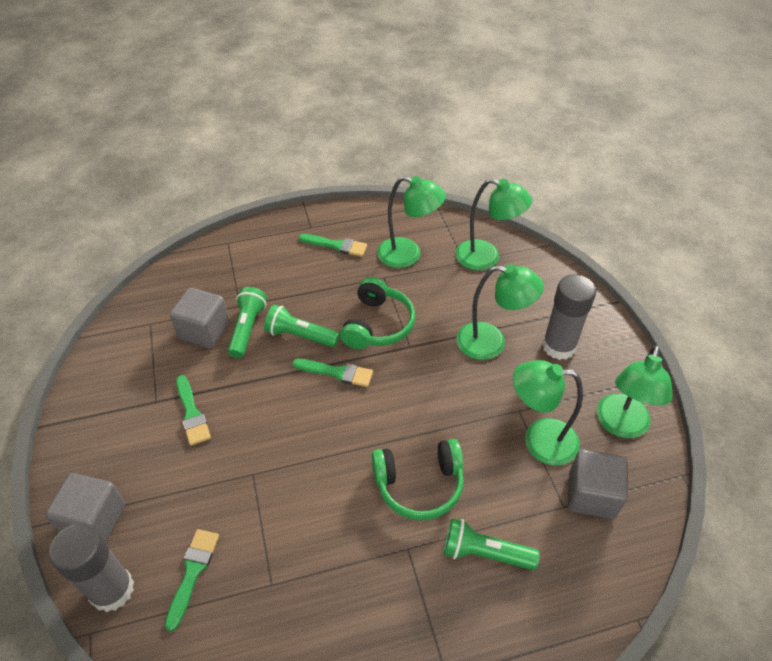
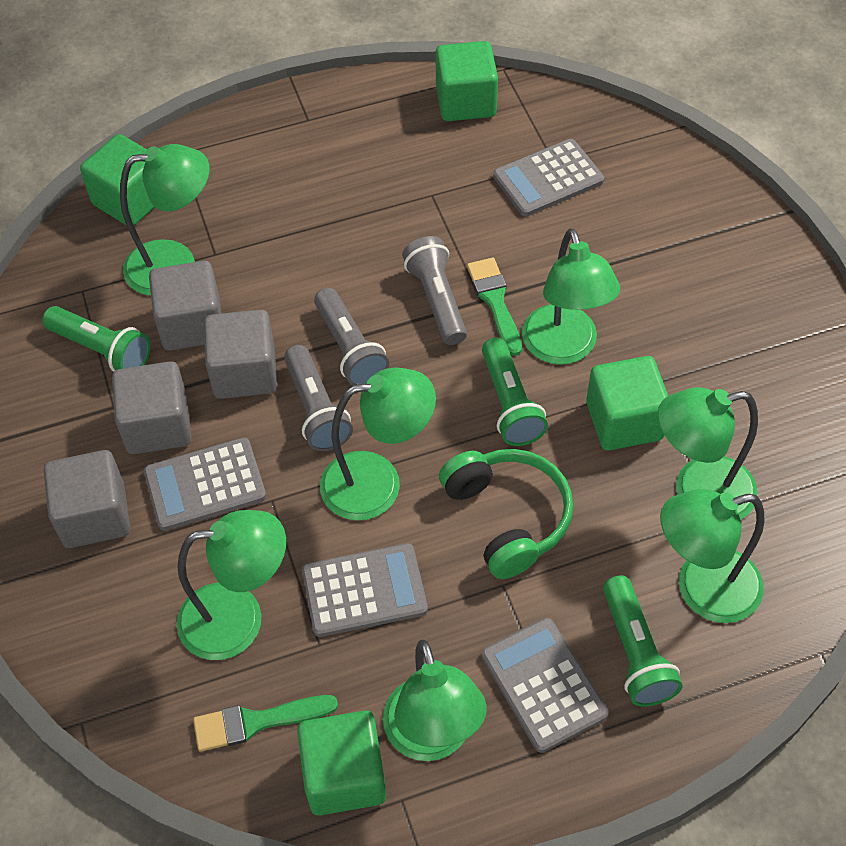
green brush: [164,529,219,632] [176,375,211,446] [292,359,373,387] [299,234,367,257] = 4 -> [193,695,338,752] [467,258,522,356] = 2
green cube: none = 0 -> [80,134,154,225] [297,710,387,816] [435,41,498,121] [586,356,668,451] = 4
green headphones: [340,277,416,349] [372,439,464,520] = 2 -> [439,449,573,579] = 1
green lamp: [377,176,446,268] [455,178,532,270] [456,264,544,360] [513,360,583,466] [597,345,672,438] = 5 -> [120,144,210,296] [177,510,286,660] [320,367,436,521] [383,640,487,761] [522,228,620,365] [658,387,758,520] [660,489,765,623] = 7
grey calculator: none = 0 -> [144,437,266,531] [302,543,428,637] [482,618,609,753] [493,139,604,217] = 4
grey cube: [45,473,125,542] [170,288,229,348] [568,449,628,519] = 3 -> [44,450,130,548] [112,361,191,454] [149,261,222,351] [204,310,277,399] = 4
grey flashlight: none = 0 -> [284,345,353,451] [314,288,389,385] [402,236,467,345] = 3
grey glue stick: [49,523,134,612] [542,274,596,360] = 2 -> none = 0

